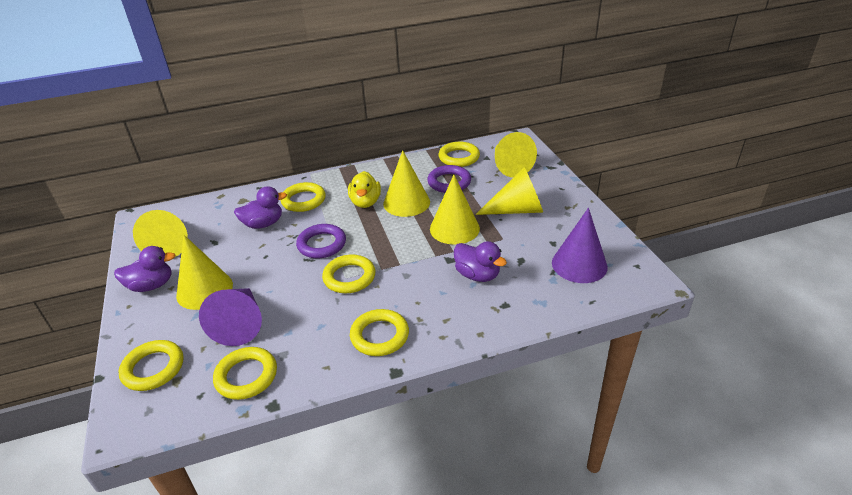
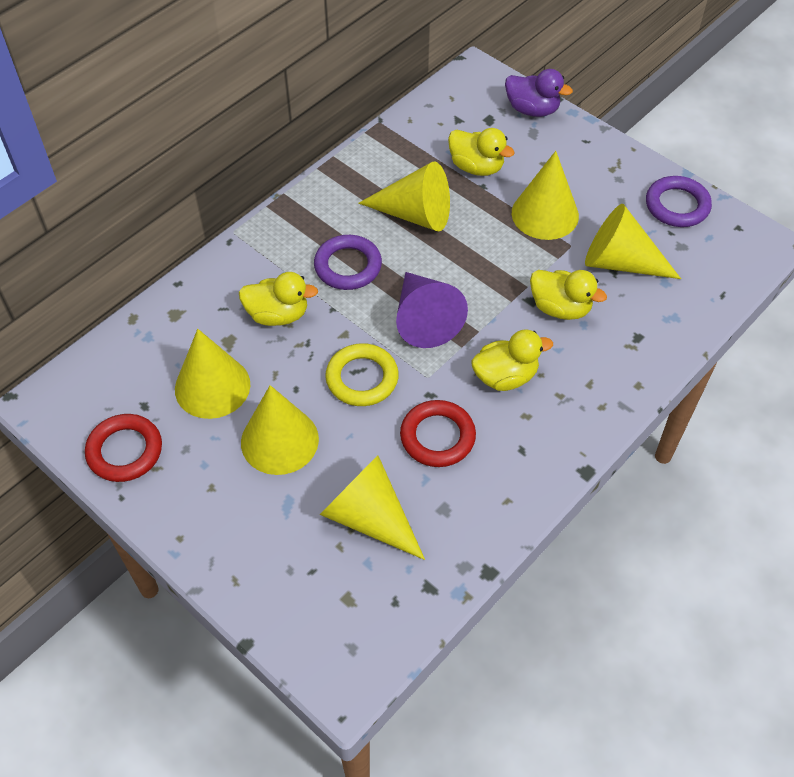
purple cone: [199,288,262,346] [552,208,608,283] = 2 -> [396,272,468,348] = 1
purple duck: [114,246,176,292] [234,186,287,229] [454,241,507,282] = 3 -> [505,69,573,117] = 1
red ring: none = 0 -> [85,414,162,482] [400,400,476,467] = 2
yellow duck: [348,171,381,208] = 1 -> [239,272,318,326] [448,128,515,176] [471,329,553,391] [530,270,607,320] = 4
yellow ring: [119,340,183,391] [213,347,277,400] [280,182,326,212] [322,254,376,293] [350,309,409,356] [438,142,480,167] = 6 -> [325,343,399,406] = 1

